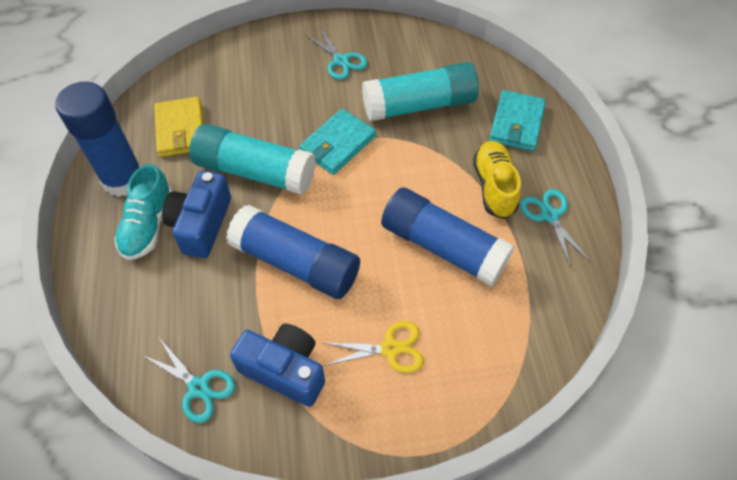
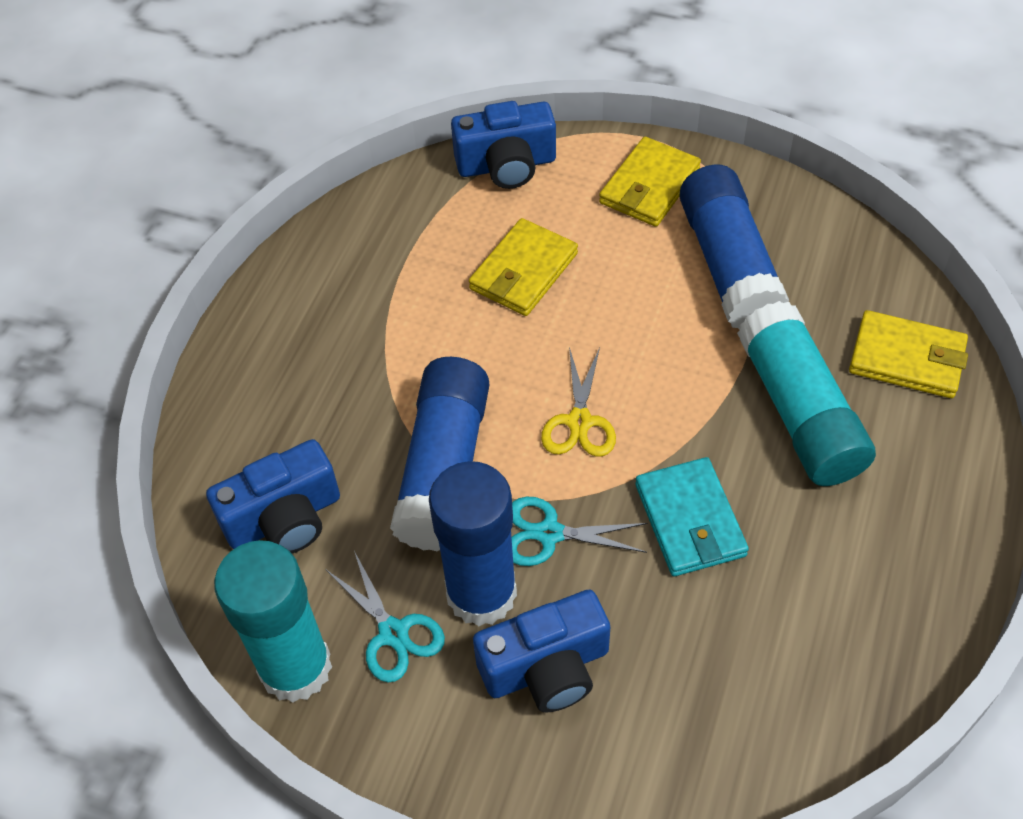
blue camera: [162,171,231,258] [230,323,325,407] = 2 -> [206,439,340,553] [451,101,556,189] [473,589,610,712] = 3
turquoise scissors: [142,339,236,423] [306,28,368,80] [520,189,590,268] = 3 -> [325,551,445,683] [511,497,648,566] = 2
turquoise shoe: [114,164,172,260] = 1 -> none = 0
turquoise wallet: [299,109,376,175] [489,90,546,151] = 2 -> [635,457,749,576] = 1
yellow shoe: [473,141,521,219] = 1 -> none = 0
yellow wallet: [154,97,203,157] = 1 -> [469,218,578,316] [599,137,701,227] [849,310,968,398] = 3

